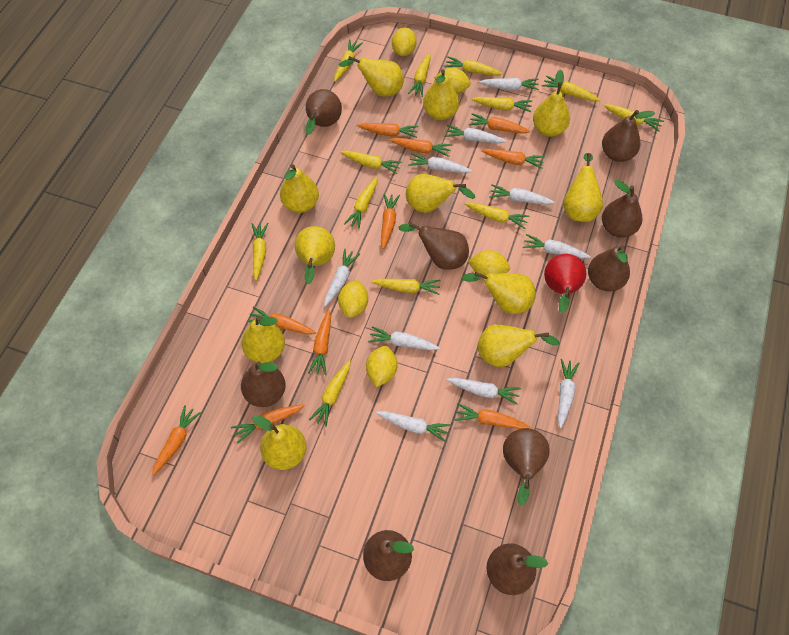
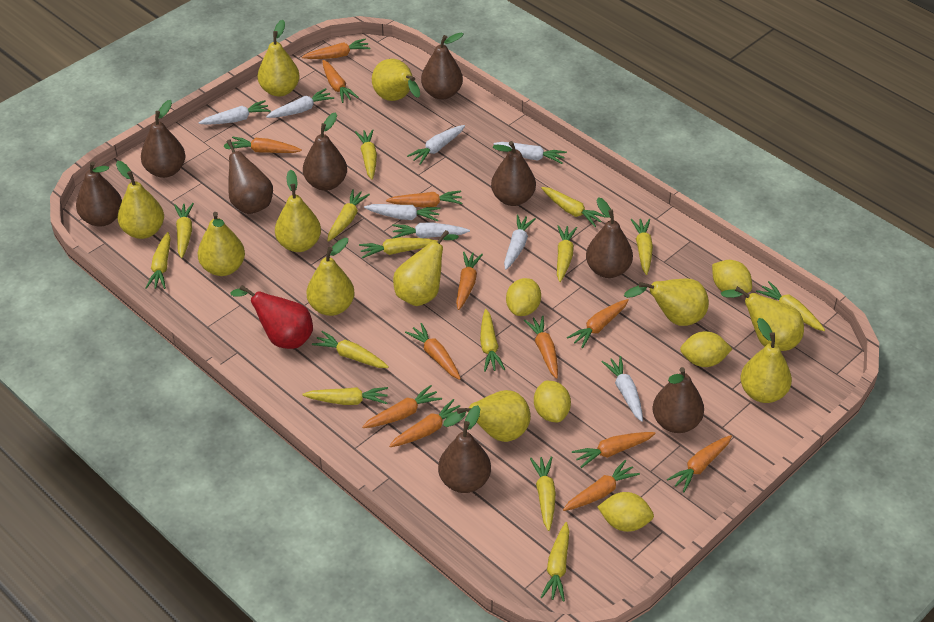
orange carrot: [152,405,201,476] [231,404,305,443] [247,307,316,334] [308,310,331,375] [357,123,419,138] [381,193,400,249] [390,138,452,157] [454,403,530,429] [469,113,531,133] [481,149,545,169] = 10 -> [232,136,302,153] [302,38,370,59] [322,60,359,103] [362,385,442,428] [386,191,462,208] [389,399,460,447] [405,323,461,380] [456,252,483,310] [524,316,558,379] [563,460,640,511] [567,299,629,349] [572,432,655,468] [667,435,732,492] = 13
white carrot: [324,249,360,307] [368,326,440,350] [376,411,451,442] [408,153,472,173] [444,125,507,143] [447,378,521,405] [479,78,539,90] [489,184,555,205] [523,234,591,259] [558,359,579,428] = 10 -> [199,100,271,125] [266,88,334,118] [364,204,441,221] [392,222,470,238] [407,125,465,165] [494,142,567,164] [504,215,536,270] [601,356,643,422] = 8
yellow carrot: [252,223,268,281] [309,360,351,427] [334,39,363,82] [340,150,402,174] [344,177,378,229] [371,279,441,295] [408,52,431,97] [444,56,503,76] [465,202,530,229] [471,97,532,112] [542,76,601,101] [603,104,664,132] = 12 -> [145,232,171,289] [174,203,194,258] [302,387,388,405] [312,331,389,368] [327,189,370,242] [355,129,377,180] [359,238,438,259] [480,309,505,372] [530,456,556,531] [541,187,606,227] [541,522,569,602] [557,225,577,282] [631,219,653,275] [756,281,825,331] = 14

